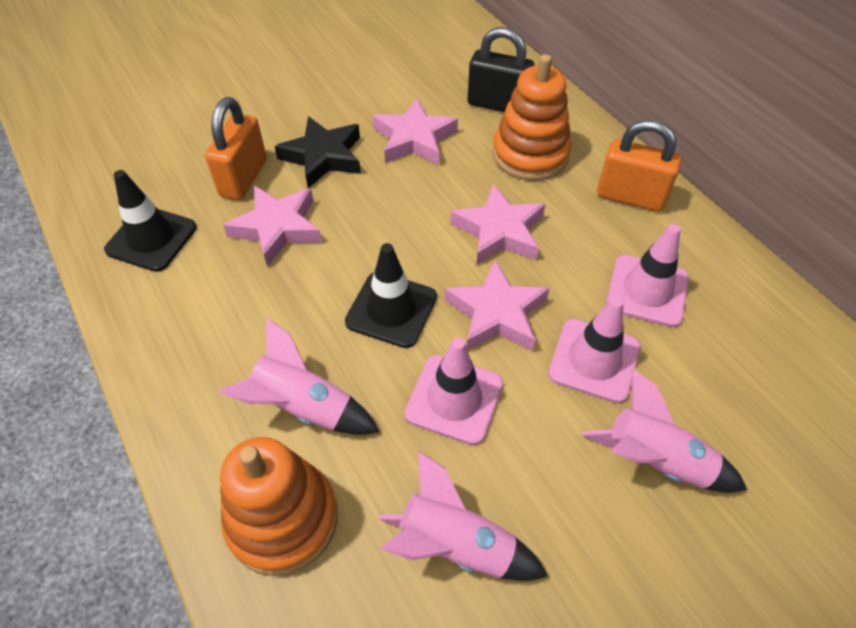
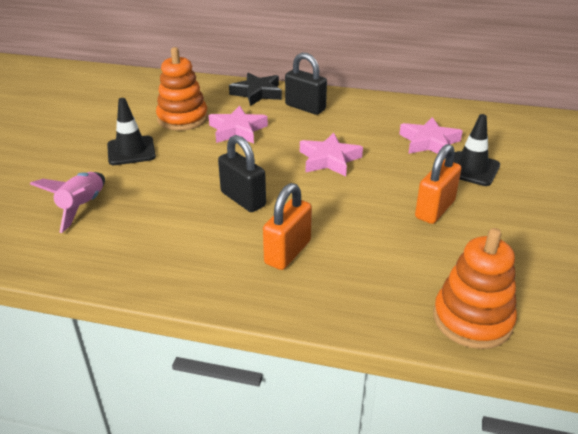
black padlock: [467,27,535,112] = 1 -> [218,135,266,212] [285,53,327,115] = 2
pink rocket: [219,318,379,435] [379,451,548,581] [582,369,747,493] = 3 -> [30,172,105,233] = 1
pink star: [223,186,322,267] [373,98,458,165] [445,260,550,351] [451,184,545,265] = 4 -> [208,106,268,143] [300,133,363,176] [399,117,463,154] = 3
pink traffic cone: [405,338,503,445] [548,297,640,403] [606,224,689,327] = 3 -> none = 0

